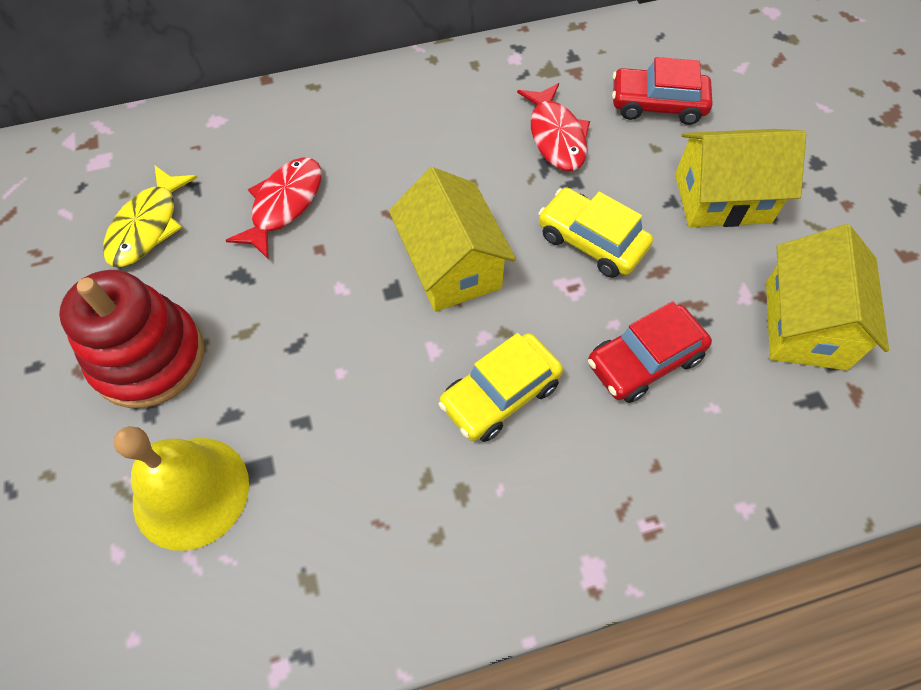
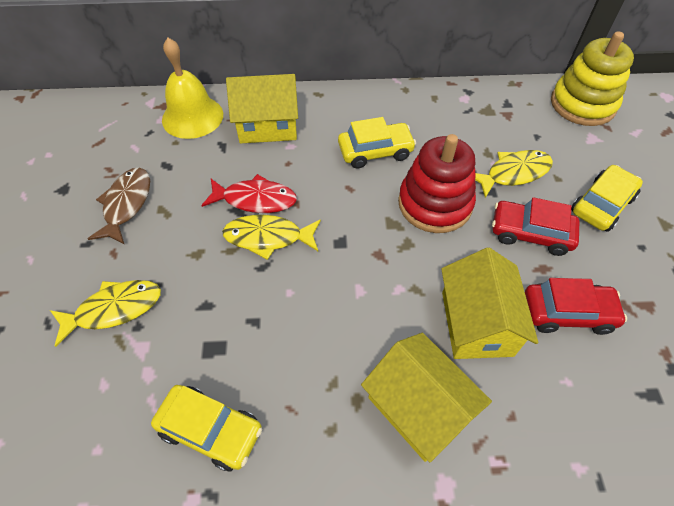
brown fish: none = 0 -> [88,168,150,245] = 1
red fish: [225,157,322,260] [517,83,590,171] = 2 -> [201,174,297,213] = 1
yellow car: [438,333,563,442] [538,188,653,278] = 2 -> [151,385,262,472] [338,117,416,169] [571,165,643,232] = 3
yellow fish: [103,166,198,267] = 1 -> [50,280,161,347] [222,215,321,260] [475,150,553,198] = 3
yellow stacking toy: none = 0 -> [551,31,634,126] = 1

